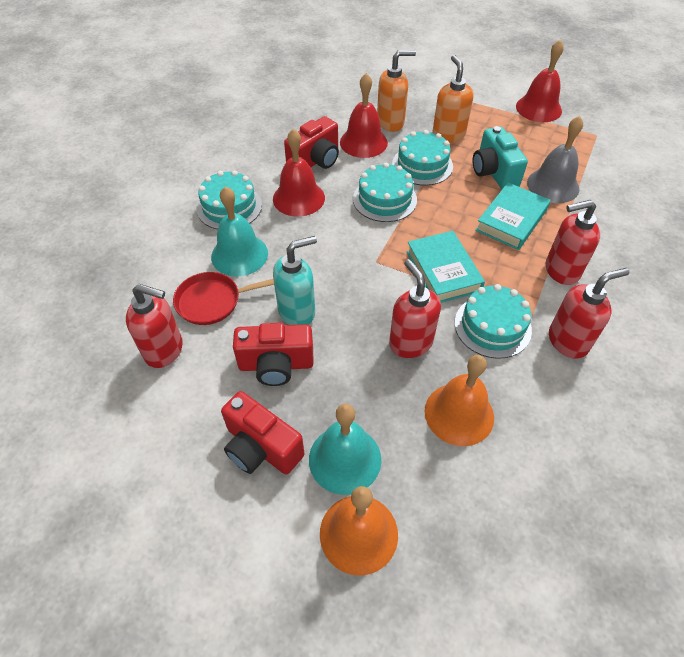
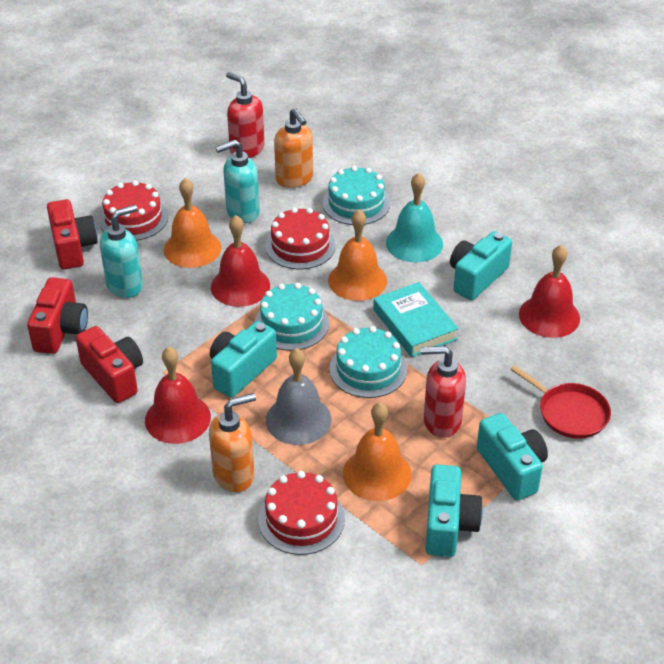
orange bell: [320,486,398,575] [425,355,494,446] = 2 -> [164,178,221,268] [328,210,387,301] [343,403,412,501] = 3
red cake: none = 0 -> [99,180,168,241] [258,471,345,555] [265,207,336,269] = 3
red soap dispenser: [126,284,183,368] [389,259,441,358] [546,200,600,285] [549,268,629,359] = 4 -> [226,72,264,158] [421,346,466,438] = 2
turquoise bell: [211,186,268,276] [309,404,381,495] = 2 -> [386,173,443,262] = 1
turquoise book: [407,231,485,303] [475,183,550,250] = 2 -> [373,282,459,357] = 1
turquoise cake: [197,170,262,229] [353,163,417,222] [392,130,453,186] [455,284,532,359] = 4 -> [254,283,329,351] [322,166,390,225] [329,326,407,398] = 3
turquoise camera: [473,126,528,189] = 1 -> [210,321,277,398] [425,464,483,557] [450,231,512,300] [477,413,548,500] = 4
turquoise soap dispenser: [273,236,317,325] = 1 -> [100,205,143,298] [215,140,260,223] = 2

